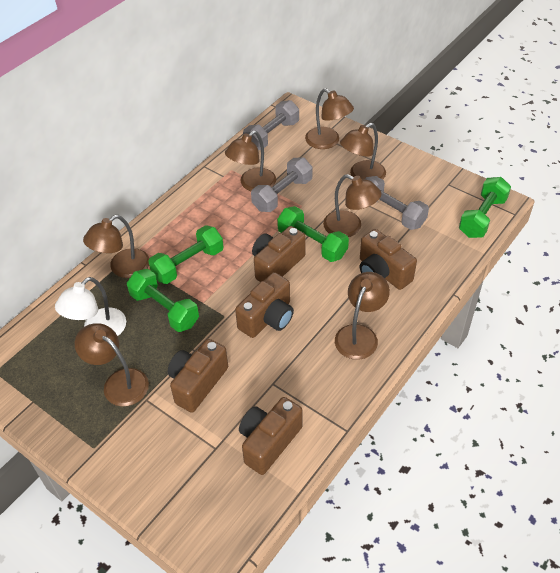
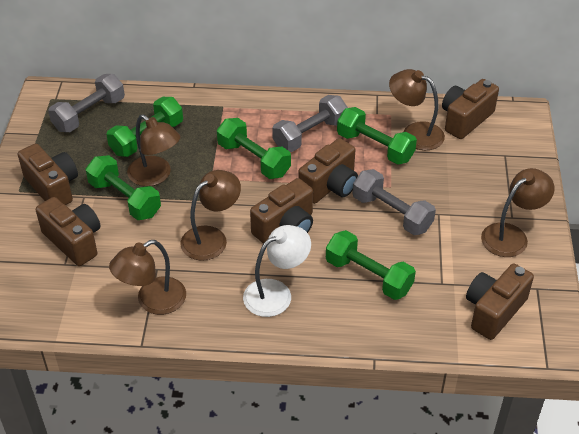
brown camera: [168,339,228,413] [235,272,294,338] [239,397,302,475] [252,226,306,282] [360,229,417,290] = 5 -> [18,144,78,205] [36,197,101,266] [250,178,313,244] [298,138,358,204] [442,79,499,139] [466,263,534,340] = 6
brown lamp: [75,323,149,406] [83,215,149,278] [225,131,276,191] [305,89,354,149] [323,174,382,237] [335,272,390,360] [340,123,386,180] = 7 -> [109,240,186,315] [127,115,180,186] [180,170,241,261] [389,69,445,150] [481,168,555,257] = 5
green dumbbell: [127,269,199,332] [148,225,224,284] [277,206,349,262] [459,177,511,238] = 4 -> [86,155,161,220] [106,97,183,157] [217,118,291,179] [326,230,416,300] [337,107,417,164] = 5

